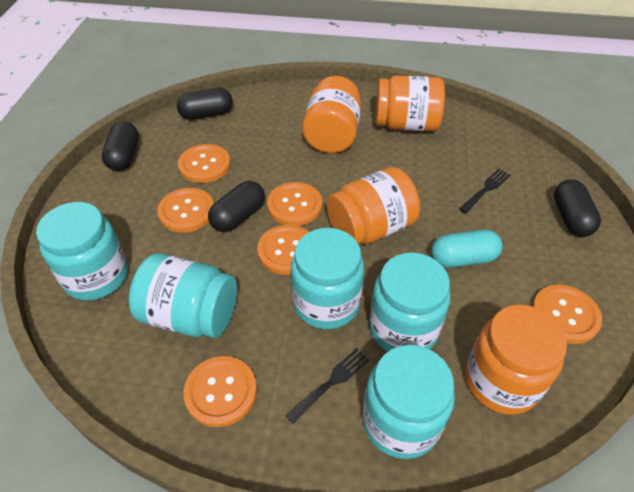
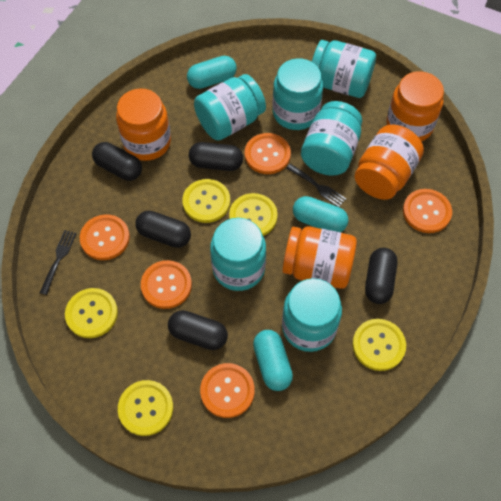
black capsule: [101,121,139,171] [177,88,233,120] [208,181,265,232] [554,179,601,237] = 4 -> [92,142,142,181] [136,210,191,248] [168,310,228,350] [189,142,243,171] [365,248,397,304] = 5
orange button: [157,188,214,233] [178,144,231,183] [183,356,257,427] [257,225,309,275] [267,182,322,226] [532,285,602,344] = 6 -> [80,214,130,260] [141,260,192,309] [200,363,255,418] [245,133,291,174] [403,189,452,233] = 5
turquoise capsule: [431,230,502,268] = 1 -> [187,56,237,89] [253,330,293,391] [293,196,348,232] = 3
turquoise jar: [36,202,128,301] [129,253,237,338] [291,228,364,329] [362,345,455,459] [369,253,451,352] = 5 -> [194,74,266,141] [210,218,266,291] [273,58,323,130] [282,278,342,352] [301,101,362,176] [312,40,376,98] = 6
yellow button: none = 0 -> [65,288,118,338] [118,380,173,436] [182,179,230,223] [229,193,278,236] [352,319,406,371] = 5

